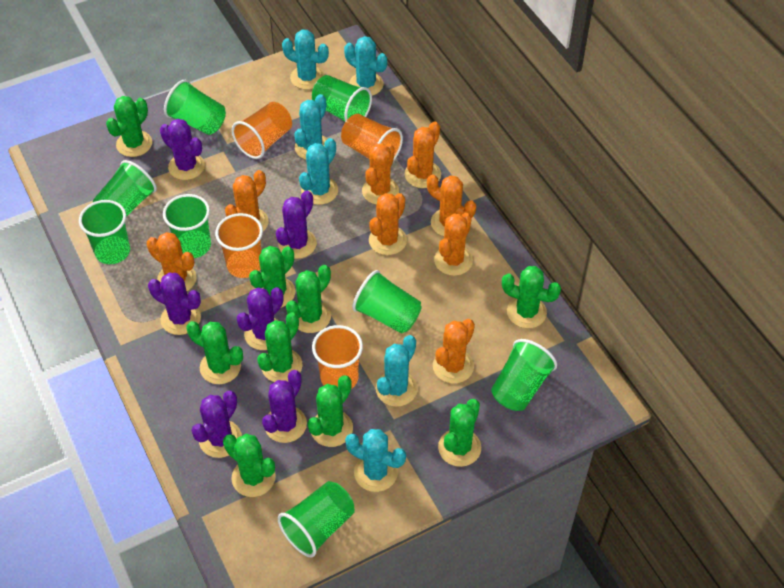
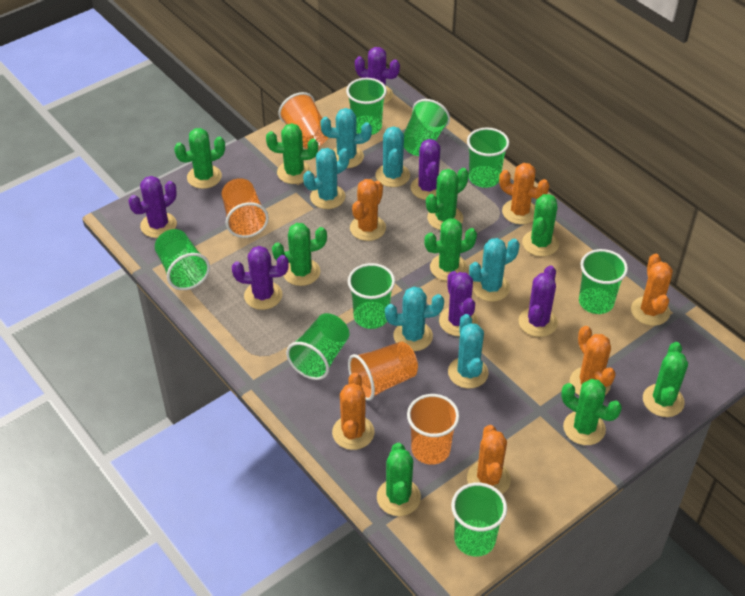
orange cactus: [147,232,196,291] [225,170,269,232] [362,143,399,205] [369,193,407,255] [405,121,441,188] [427,174,476,236] [433,319,475,384] [434,213,473,276] = 8 -> [332,373,375,450] [350,179,386,241] [467,425,511,494] [499,163,549,225] [570,326,616,396] [631,254,673,326] = 6

